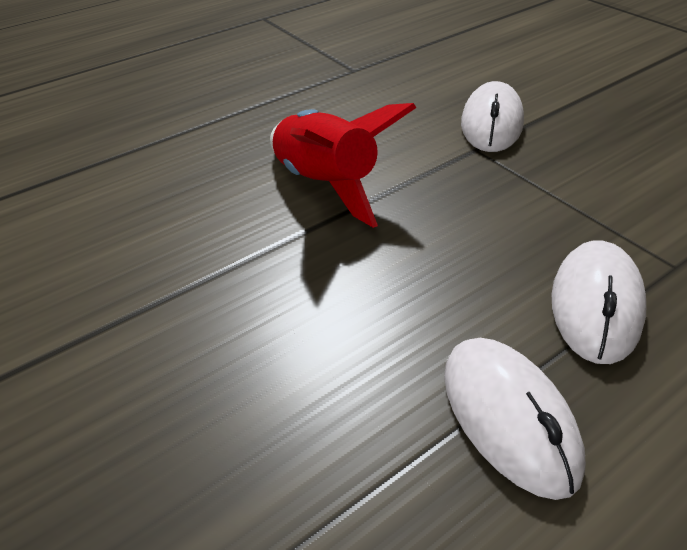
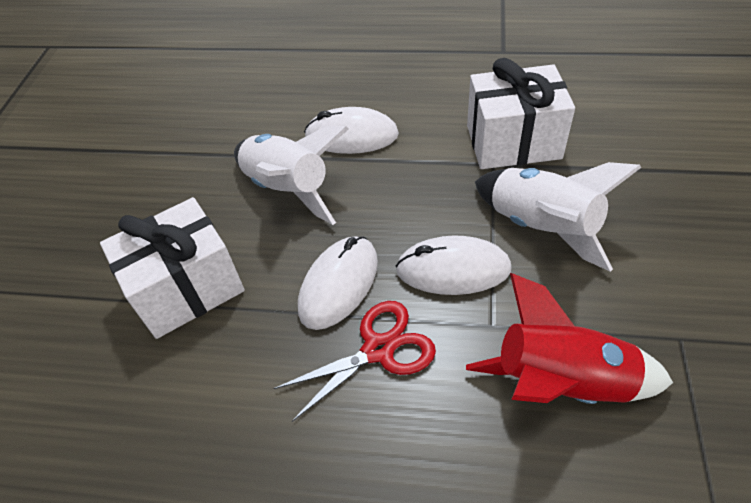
red scissors: none = 0 -> [273,301,436,422] = 1
white gift: none = 0 -> [100,197,245,339] [467,58,575,169] = 2
white rocket: none = 0 -> [234,126,349,225] [475,162,641,272] = 2

